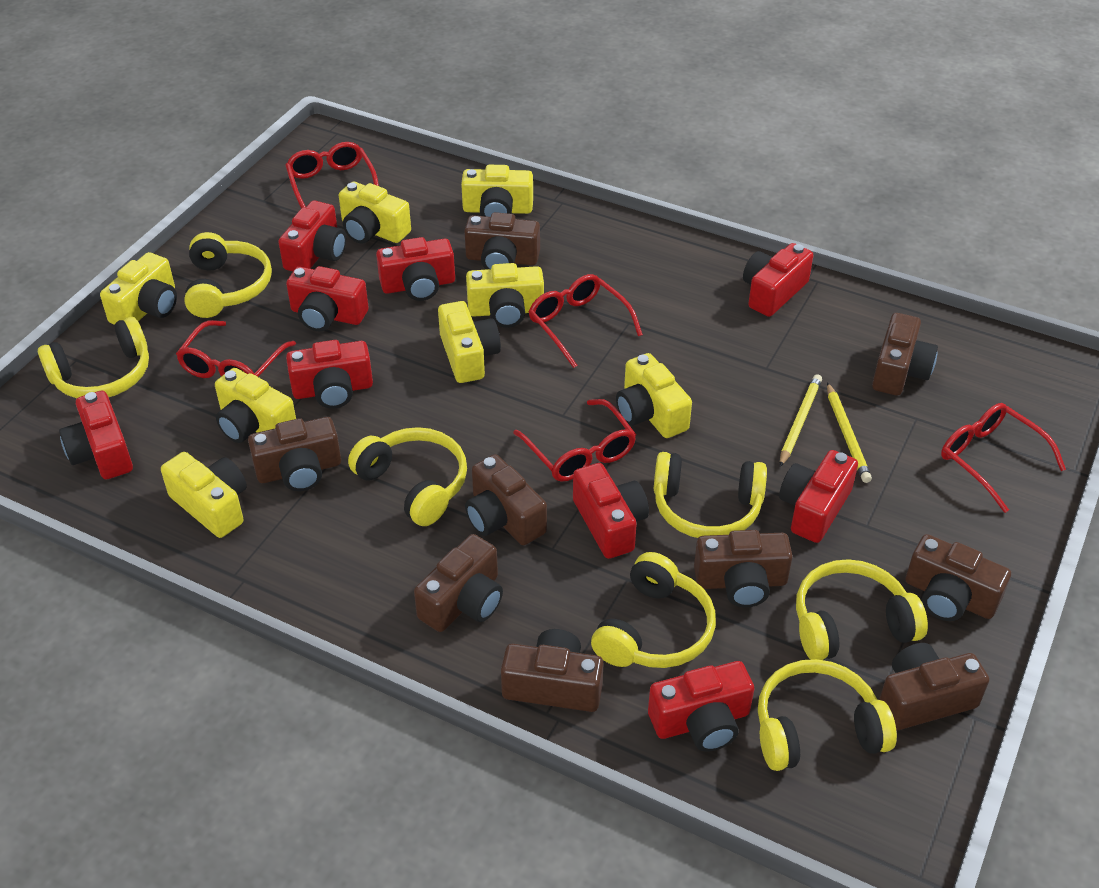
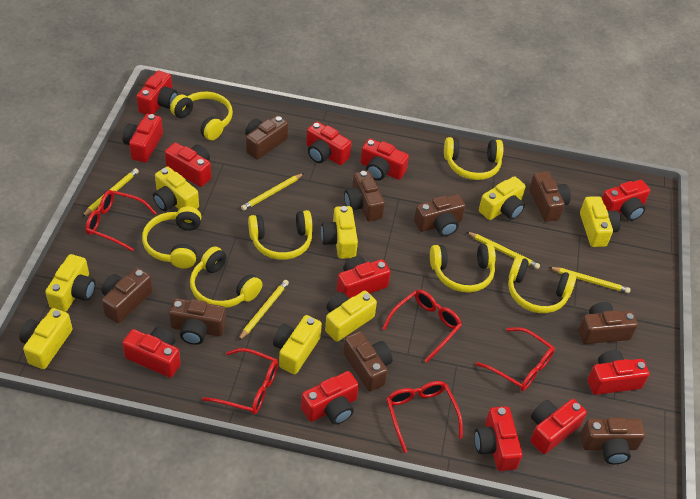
red camera: [59,391,133,479] [279,200,346,272] [286,266,369,331] [286,340,373,409] [376,237,455,301] [573,463,649,559] [648,661,754,752] [743,243,813,317] [779,450,858,543] = 9 -> [122,114,163,163] [122,327,181,378] [136,70,178,115] [165,143,211,187] [301,371,359,425] [306,122,351,165] [337,256,391,298] [360,139,409,180] [474,406,523,471] [530,399,587,454] [587,350,650,395] [602,180,650,221] = 12
yellow pencil: [780,374,822,467] [827,382,872,483] = 2 -> [82,168,139,217] [238,280,289,341] [241,173,304,211] [467,232,540,269] [549,267,631,293] = 5

